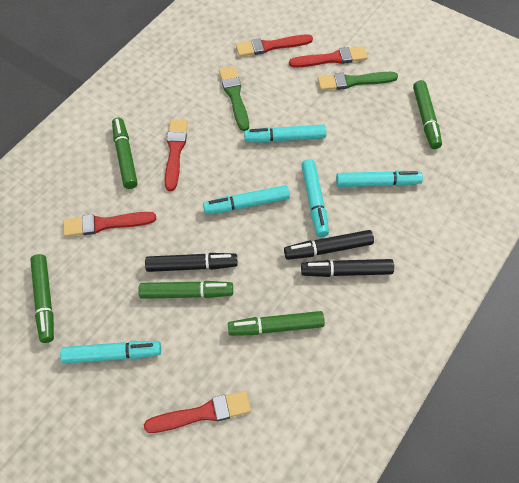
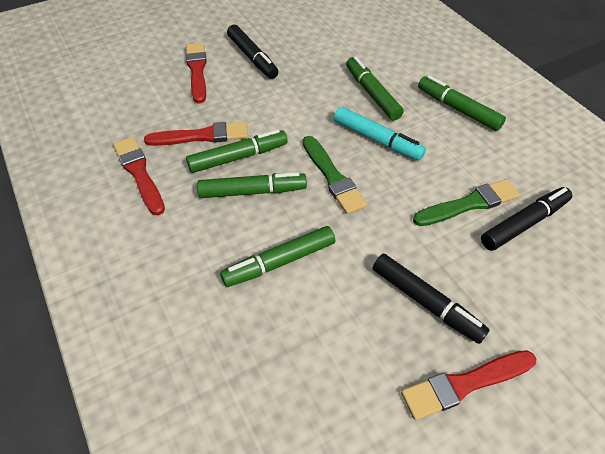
red brush: [64,212,156,237] [144,391,251,433] [165,119,188,191] [236,34,313,57] [289,46,368,68] = 5 -> [113,137,165,215] [144,122,248,146] [186,43,207,104] [401,350,536,420] = 4
turquoise marker: [60,341,161,364] [203,185,290,214] [244,124,326,143] [301,159,329,237] [336,170,423,187] = 5 -> [334,107,426,160] = 1

